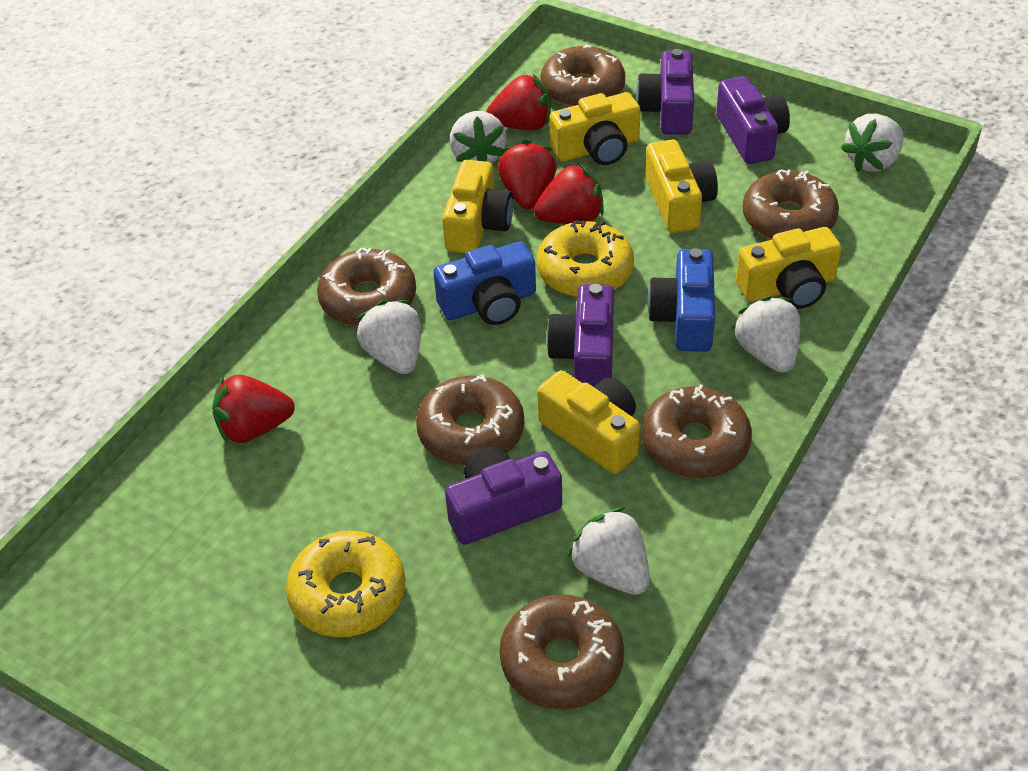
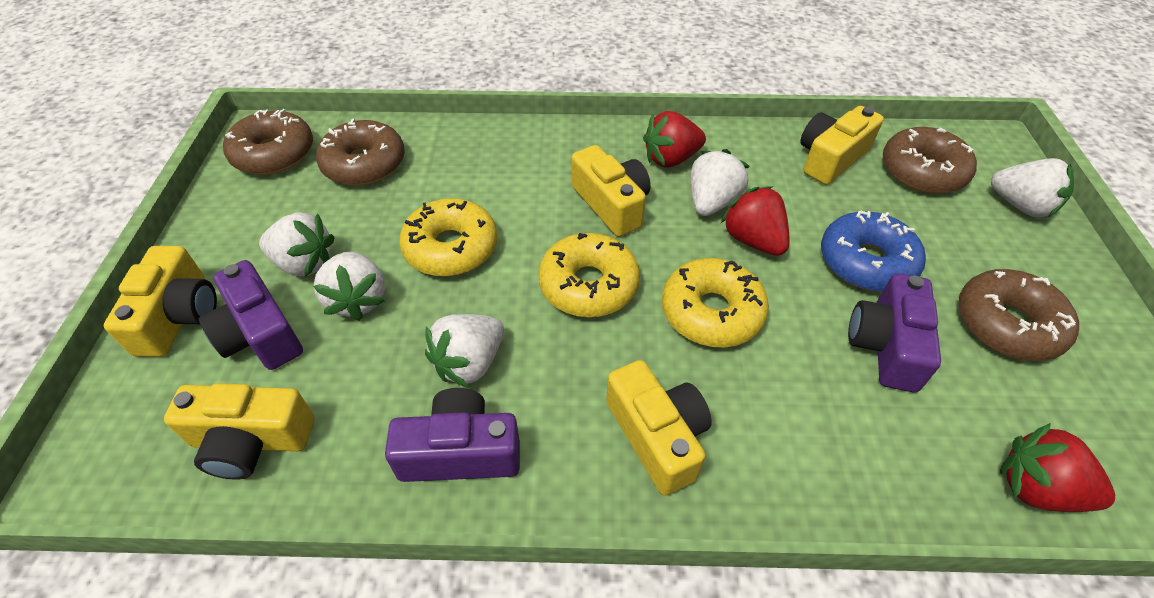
blue camera: [433,241,536,325] [647,248,715,352] = 2 -> none = 0
blue donut: none = 0 -> [821,210,926,292] = 1
brown donut: [317,247,416,327] [416,375,524,465] [499,594,624,709] [540,44,625,107] [641,384,752,479] [742,169,839,240] = 6 -> [223,109,313,175] [316,119,405,186] [883,127,977,193] [958,269,1079,361] = 4
purple camera: [445,447,562,545] [546,284,614,387] [636,49,694,135] [716,76,790,164] = 4 -> [199,260,303,370] [385,388,520,482] [848,273,941,392] = 3
red strawberry: [212,375,295,443] [486,74,551,131] [498,140,557,209] [534,163,604,224] = 4 -> [643,111,706,168] [721,186,790,256] [1000,423,1115,512] = 3
yellow donut: [286,531,405,637] [537,220,634,297] = 2 -> [399,198,497,277] [538,233,640,317] [662,258,769,348] = 3

